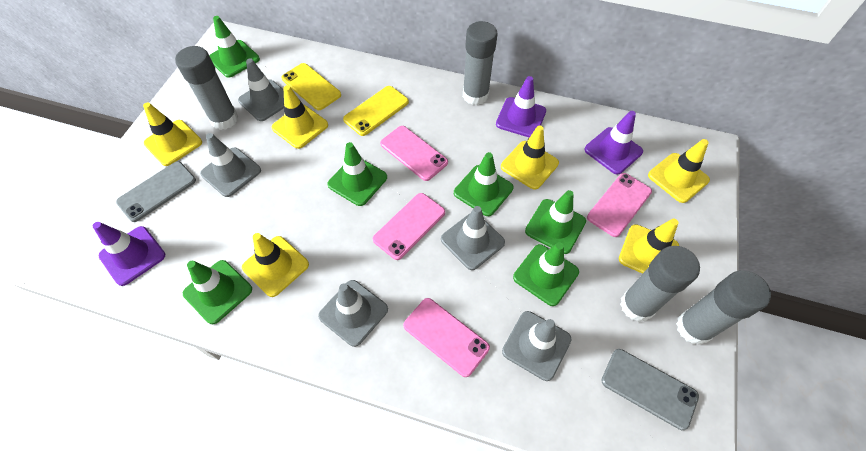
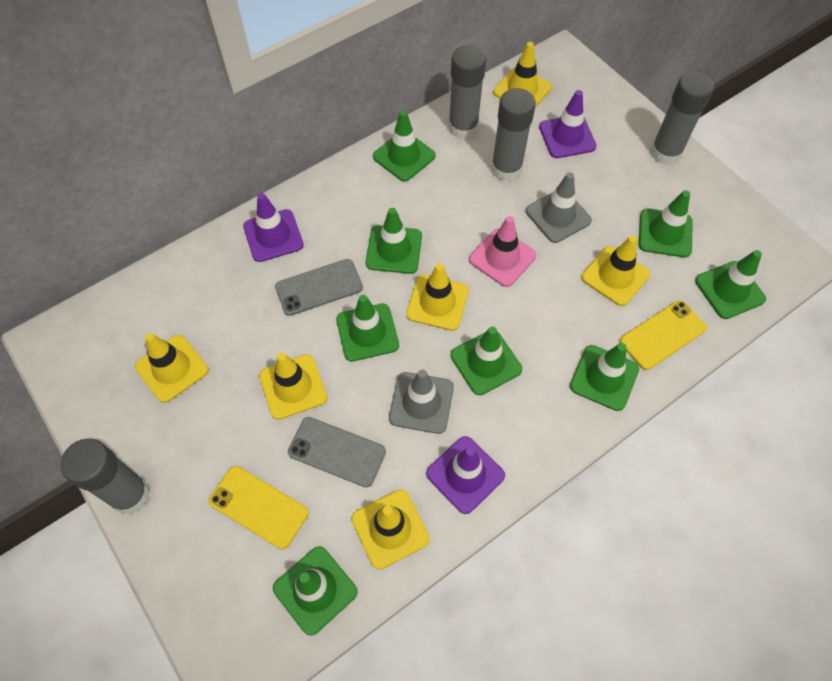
green traffic cone: [183,260,252,324] [209,16,260,78] [327,142,387,206] [454,152,513,216] [513,242,579,306] [525,190,586,254] = 6 -> [273,546,358,636] [336,295,399,361] [366,208,422,274] [373,110,436,181] [450,326,522,395] [570,343,639,411] [639,190,693,258] [695,250,766,319] = 8
grey traffic cone: [200,133,261,197] [238,58,284,121] [318,280,388,347] [441,206,505,270] [502,311,572,381] = 5 -> [389,370,454,434] [526,172,592,243] = 2
pink phone: [373,193,445,260] [380,126,448,181] [403,298,490,377] [587,173,652,237] = 4 -> none = 0
pink traffic cone: none = 0 -> [469,216,536,287] = 1

